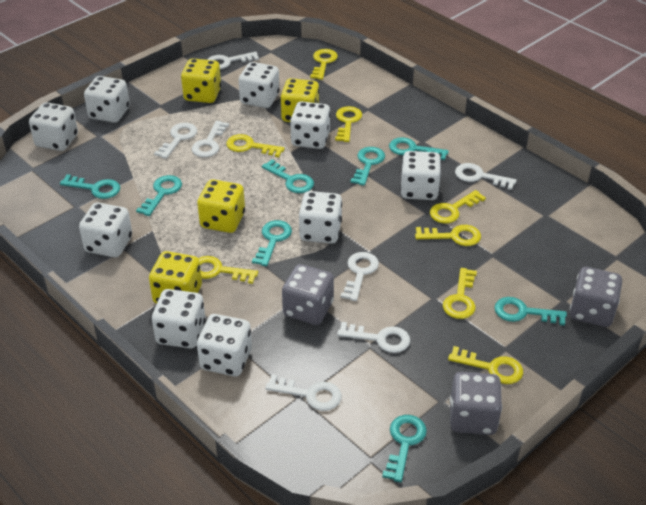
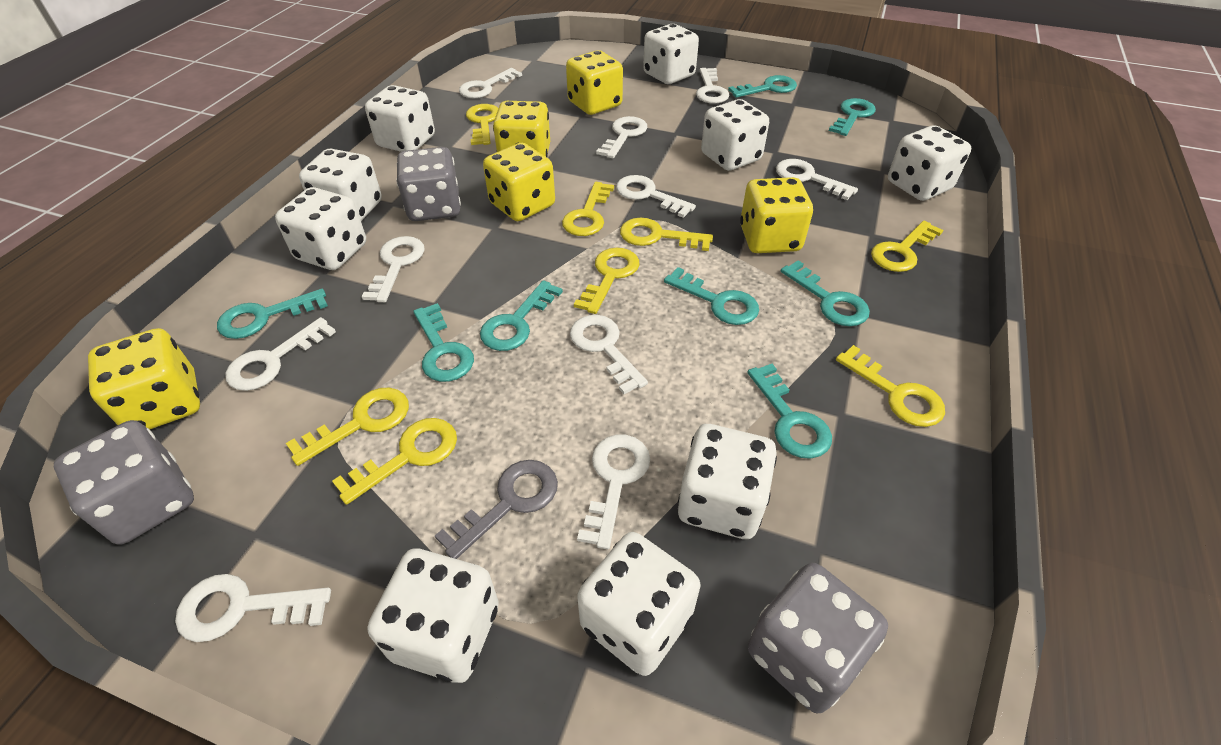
grey key: none = 0 -> [435,460,558,559] = 1
white key: [154,123,197,159] [192,121,229,157] [207,51,259,69] [265,374,342,411] [337,322,410,353] [341,252,379,301] [455,163,517,190] = 7 -> [175,574,331,642] [225,317,336,391] [362,236,425,302] [459,68,522,98] [570,315,648,394] [577,435,650,549] [596,116,647,158] [616,175,696,218] [696,68,729,104] [776,159,858,200] = 10
yellow dice: [149,251,202,304] [181,58,221,103] [197,179,245,233] [281,78,319,122] = 4 -> [88,328,200,429] [483,143,555,221] [493,101,550,157] [566,50,623,115] [740,177,813,253] = 5

